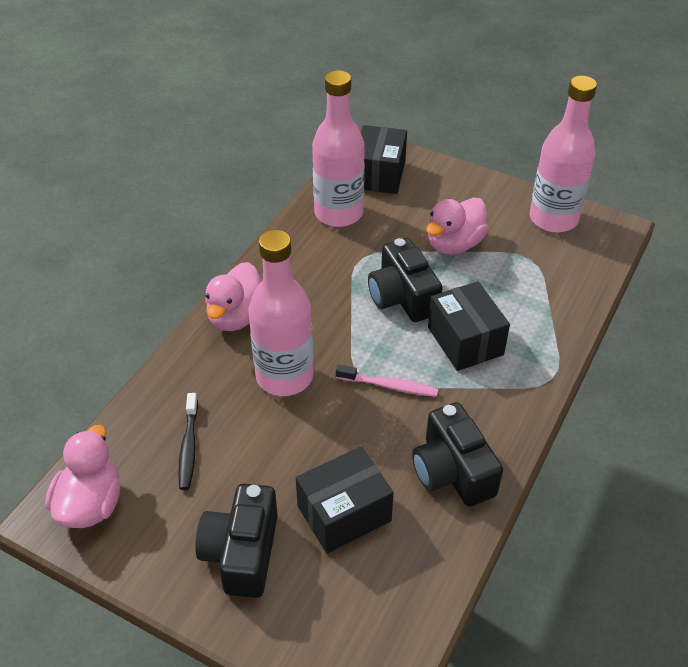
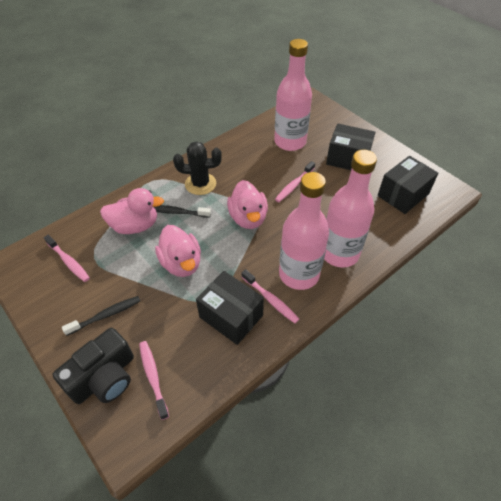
black cactus: none = 0 -> [173,141,222,195] = 1
black camera: [195,484,278,598] [368,238,442,322] [412,402,503,507] = 3 -> [53,328,134,404] = 1
black toothbrush: [178,393,198,490] = 1 -> [62,296,140,336] [154,205,211,218] = 2
pink toothbrush: [336,365,438,397] = 1 -> [44,235,90,282] [139,341,169,420] [242,269,299,323] [275,161,315,202] = 4

